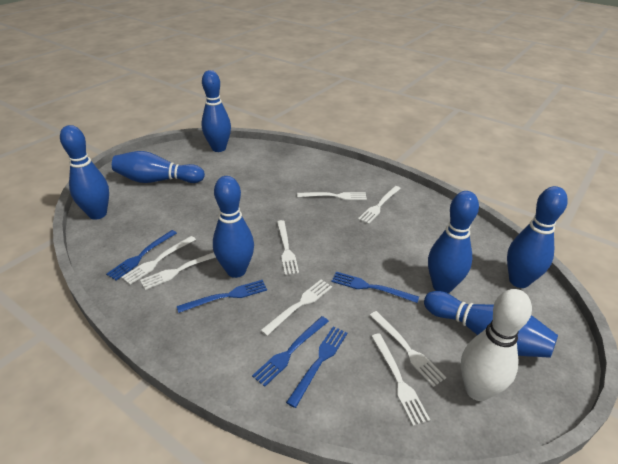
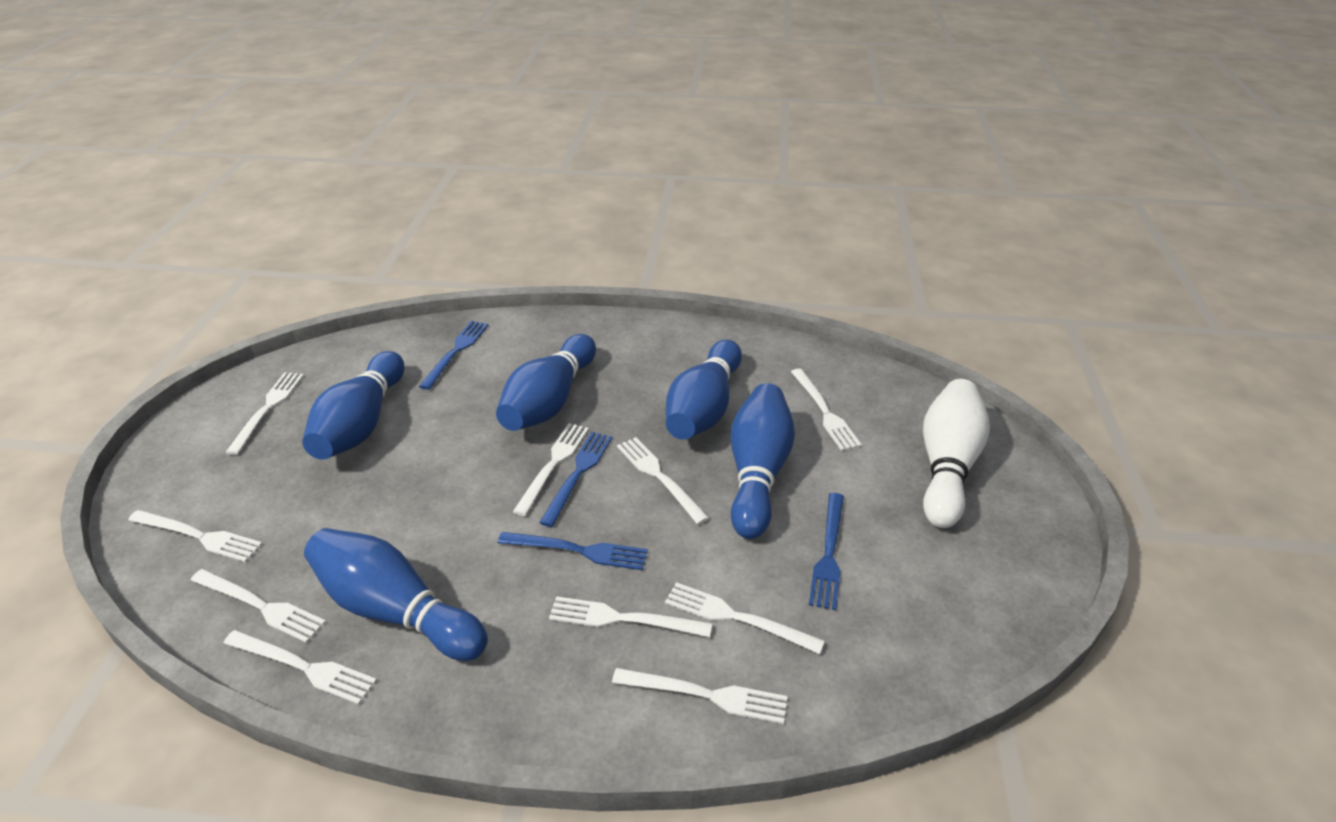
blue bowling pin: [60,125,109,220] [112,151,205,183] [201,70,231,152] [213,176,254,278] [424,291,558,358] [428,191,479,293] [507,186,568,288] = 7 -> [302,351,405,460] [304,528,488,661] [496,334,596,431] [666,340,742,440] [730,383,795,539] = 5
blue fork: [106,230,177,281] [177,280,267,313] [252,316,329,387] [286,326,348,408] [331,272,419,303] = 5 -> [419,321,489,390] [498,532,648,570] [539,432,612,527] [809,493,844,610] = 4
white fork: [121,236,196,284] [140,252,216,290] [260,279,332,336] [277,220,299,275] [297,192,367,200] [358,186,401,224] [370,311,446,387] [371,333,430,426] = 8 -> [128,510,262,562] [191,569,326,643] [223,630,377,705] [225,372,304,455] [513,423,589,516] [549,596,712,637] [612,668,787,724] [617,437,709,525] [665,582,825,654] [791,368,862,451] = 10

